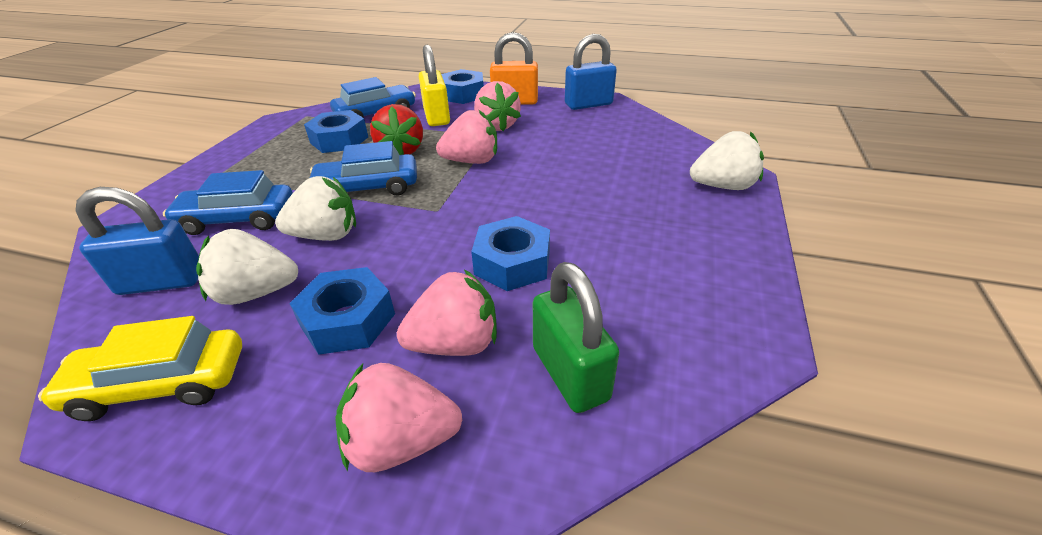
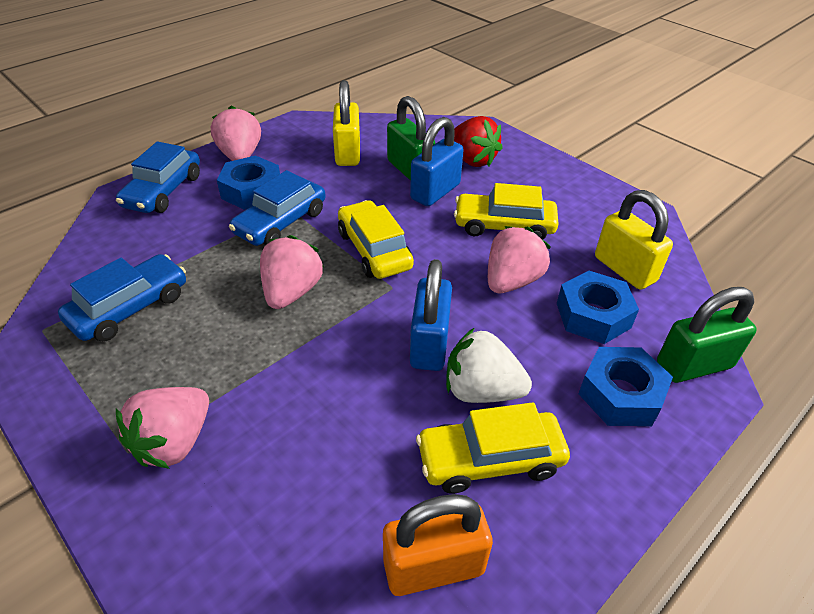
blue nut: [289,267,395,355] [304,110,368,153] [441,69,484,104] [471,216,550,291] = 4 -> [217,156,280,210] [557,271,639,344] [579,347,673,426] = 3
green padlock: [533,262,619,413] = 1 -> [387,96,435,181] [657,287,757,383] = 2
white strawberry: [196,229,298,305] [275,176,356,241] [690,131,764,190] = 3 -> [446,327,532,403] = 1
yellow car: [38,316,242,421] = 1 -> [338,200,414,279] [416,402,570,494] [454,183,559,240] = 3
yellow padlock: [419,45,450,126] = 1 -> [333,80,360,166] [595,190,673,290] = 2

